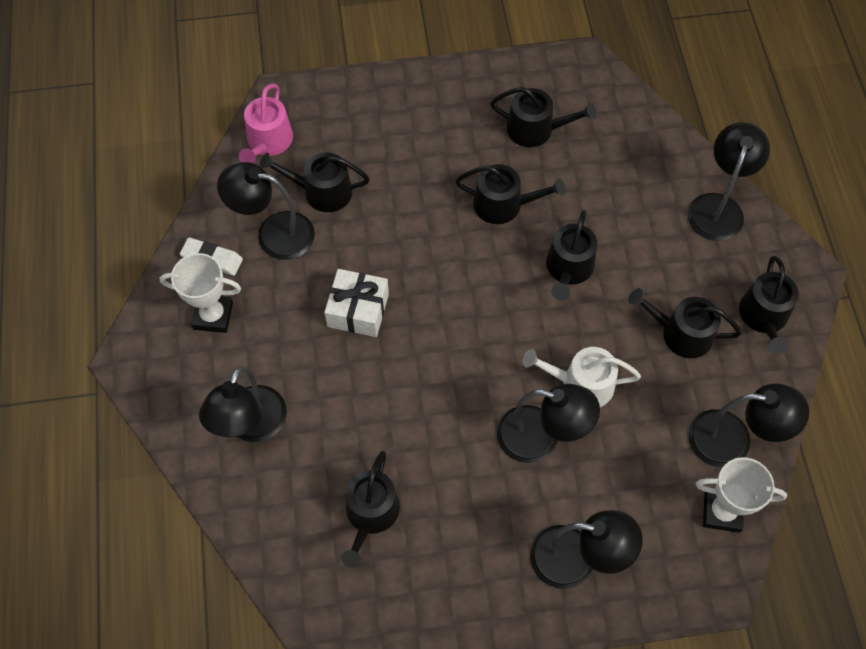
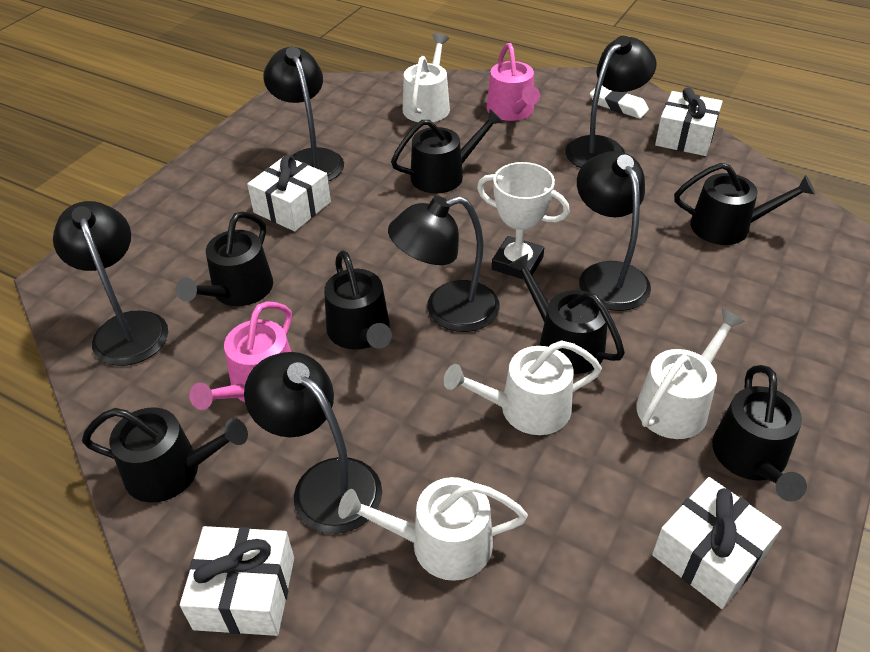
pink watering can: [239,84,293,163] = 1 -> [189,301,292,410] [486,43,540,121] = 2
white gift: [324,269,389,337] = 1 -> [180,526,294,636] [247,155,331,231] [652,477,782,609] [655,87,723,156] = 4
white trophy: [160,253,241,333] [696,457,787,533] = 2 -> [477,162,570,280] = 1
white watering can: [522,347,641,407] = 1 -> [338,477,528,581] [403,33,450,122] [444,340,602,435] [636,309,745,439] = 4

